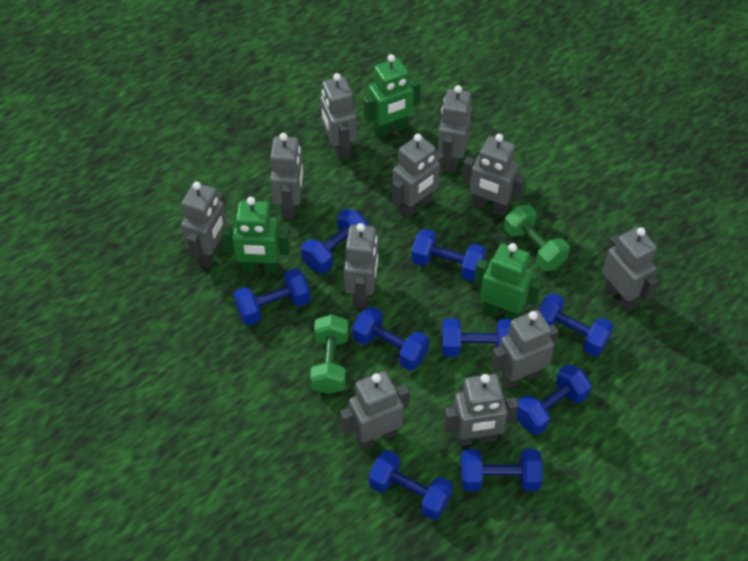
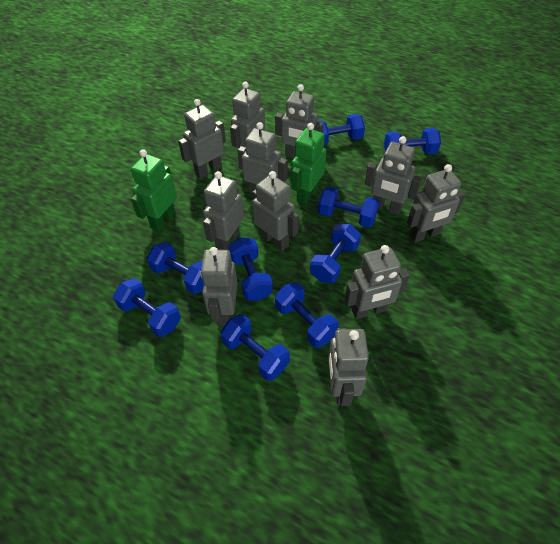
green dumbbell: [310,314,349,394] [504,205,570,271] = 2 -> none = 0
green robot: [222,197,290,274] [363,54,420,138] [474,243,542,320] = 3 -> [131,149,177,231] [291,123,327,205] = 2

